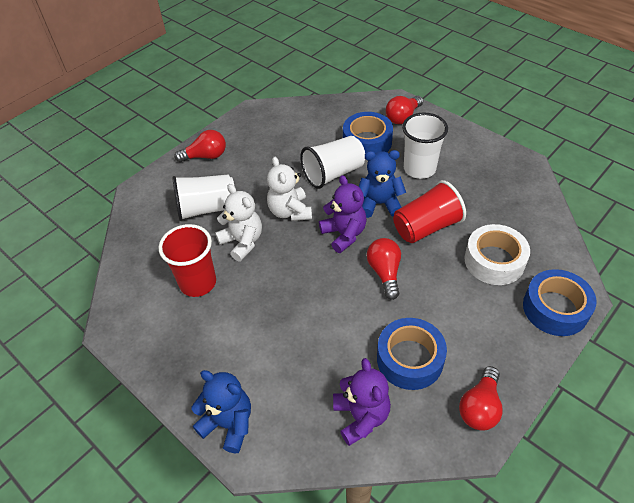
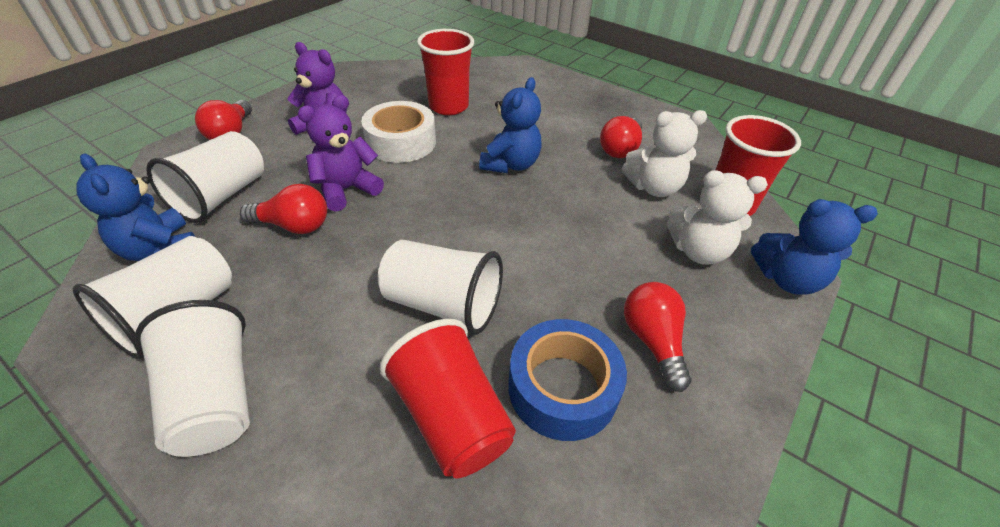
blue tape: [343,112,393,153] [377,318,447,390] [523,269,597,336] = 3 -> [508,319,627,441] = 1
blue teddy bear: [191,370,251,453] [359,150,406,218] = 2 -> [76,153,195,261] [479,77,542,173] [751,199,878,295] = 3
red cup: [159,224,216,297] [393,180,466,243] = 2 -> [380,319,516,479] [417,29,474,115] [716,115,801,216] = 3
white cup: [172,174,235,221] [300,136,365,189] [402,112,448,179] = 3 -> [73,236,232,359] [135,300,250,457] [146,131,264,223] [378,240,503,335] = 4

